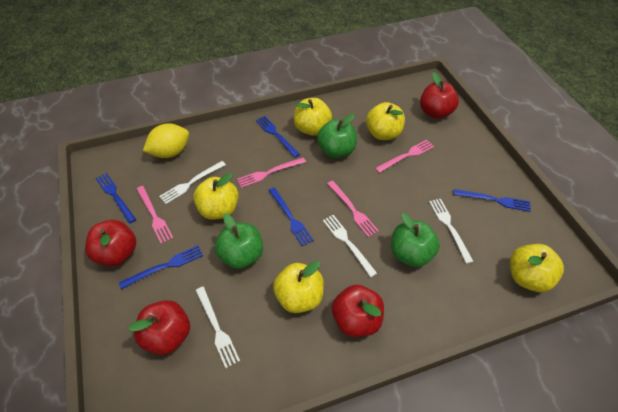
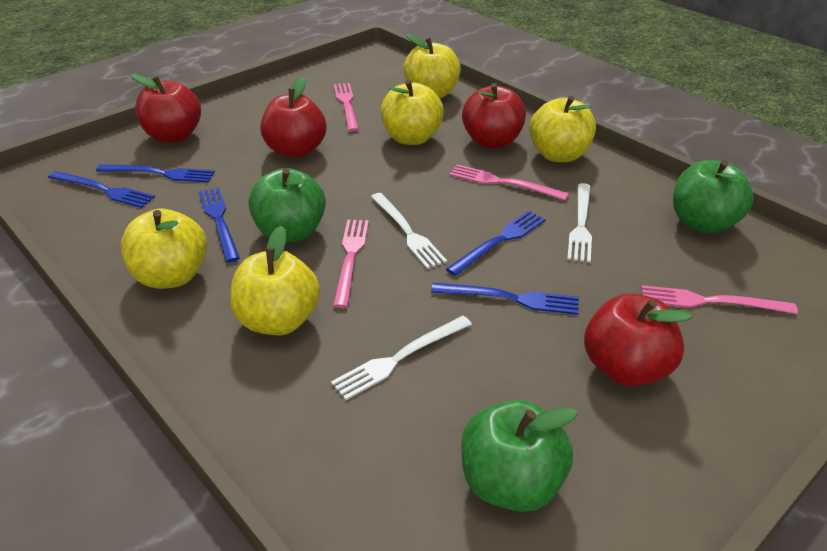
white fork: [159,161,226,204] [196,287,240,368] [323,215,377,277] [429,199,474,264] = 4 -> [331,316,472,400] [371,193,447,269] [567,183,592,263] = 3
yellow lemon: [143,123,189,158] = 1 -> none = 0

